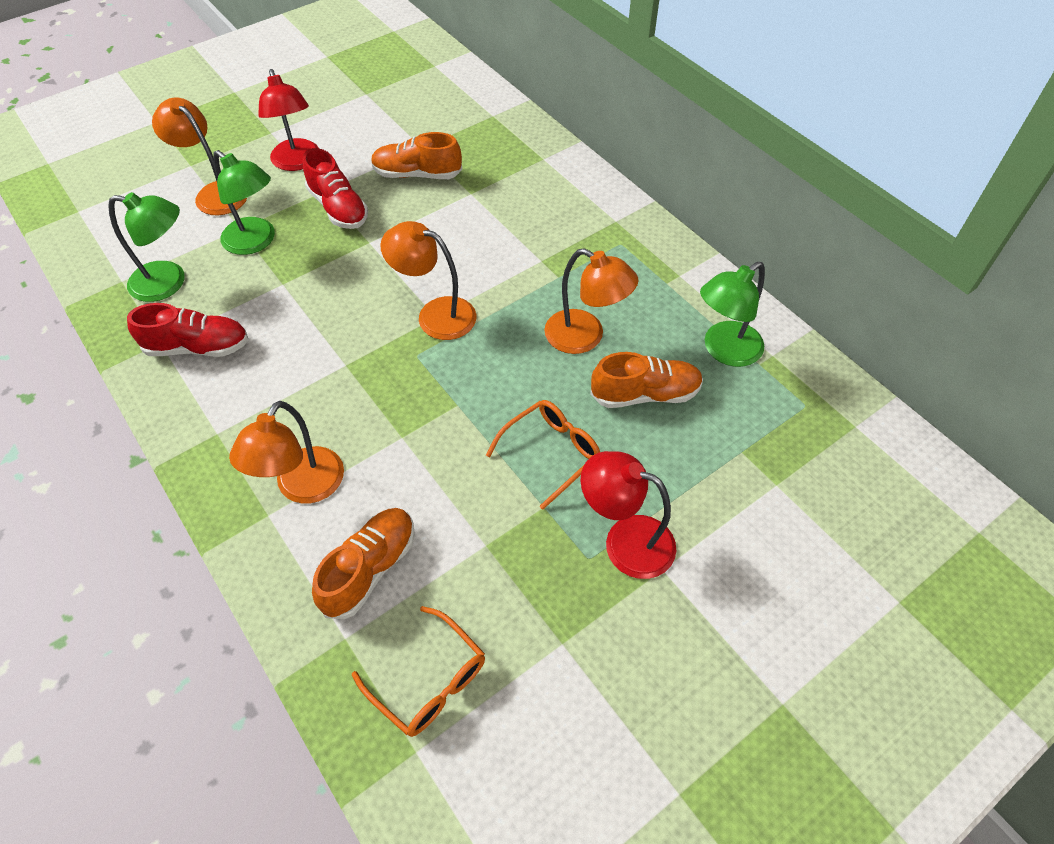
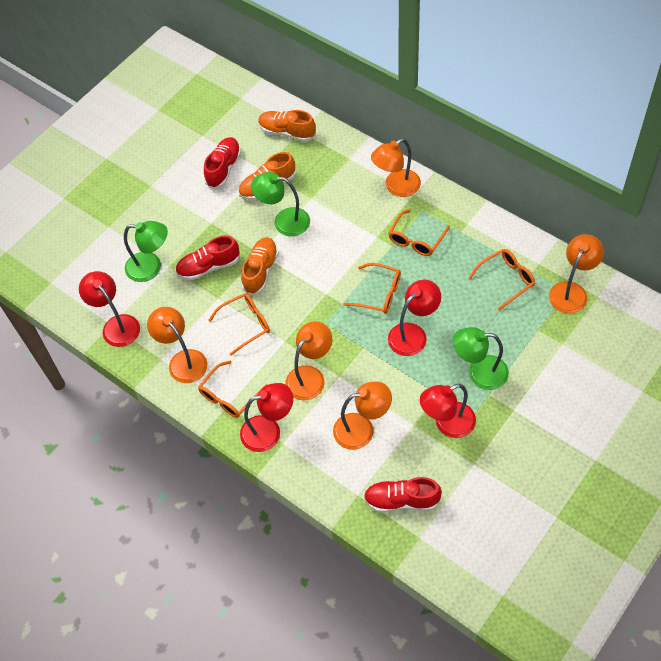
orange glasses: [352,606,485,737] [486,400,600,510] = 2 -> [198,361,267,418] [208,293,270,356] [343,263,401,314] [388,209,450,256] [469,249,535,311] = 5
orange lamp: [152,98,247,215] [229,401,344,504] [380,221,477,340] [544,248,638,354] = 4 -> [147,307,207,383] [285,321,332,400] [333,381,392,450] [371,138,421,197] [549,234,604,314] = 5
red lamp: [258,69,319,171] [581,451,676,579] = 2 -> [79,271,140,347] [240,383,293,452] [388,279,441,356] [420,384,476,438] = 4
red shoe: [127,303,248,357] [303,148,368,229] = 2 -> [175,235,240,280] [204,137,241,189] [364,477,442,512] = 3

